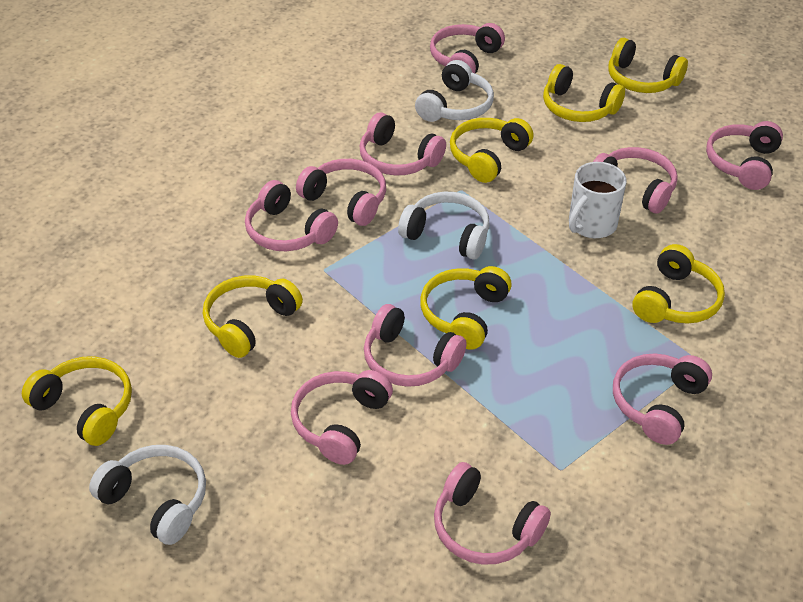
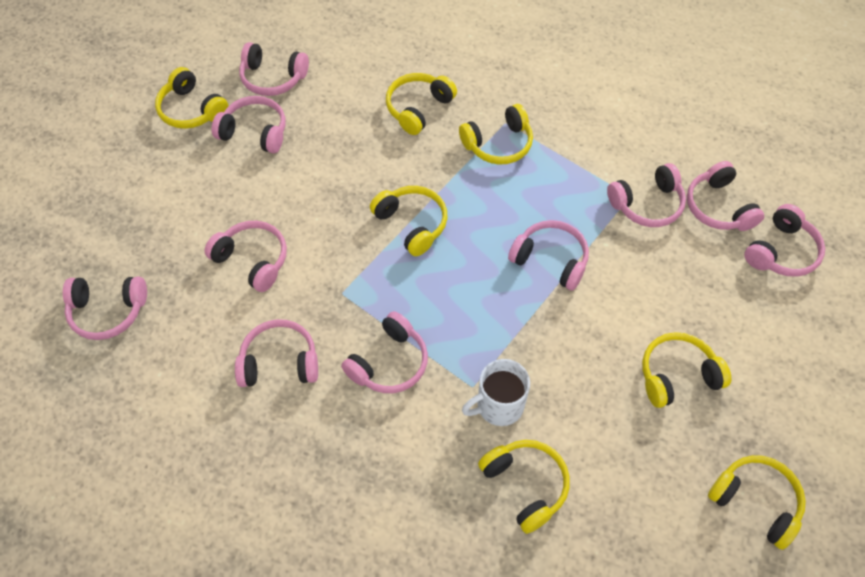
white headphones: [89,445,206,545] [398,192,489,260] [415,60,494,122] = 3 -> none = 0

